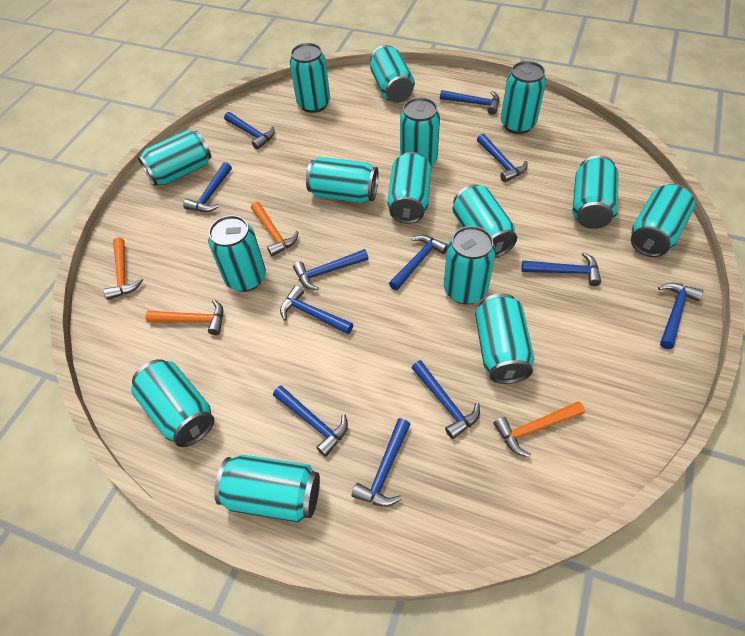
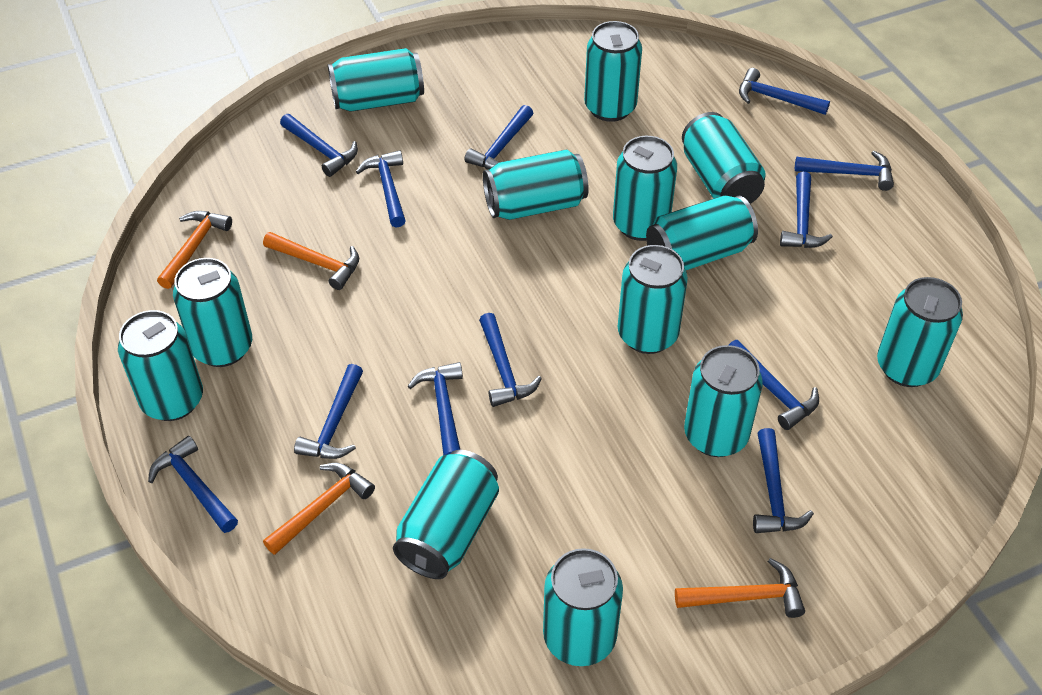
turquoise can: [131,359,214,447] [138,129,211,186] [208,215,266,292] [214,455,320,523] [290,43,330,113] [306,157,379,203] [370,45,415,103] [387,152,431,224] [400,98,440,166] [444,226,496,304] [452,184,517,258] [475,293,534,384] [501,61,546,134] [572,155,619,229] [631,184,695,257] = 15 -> [118,310,203,421] [173,258,252,367] [328,48,424,112] [393,450,499,579] [483,150,589,220] [543,548,623,666] [584,21,642,122] [613,136,677,241] [618,245,688,354] [646,195,758,270] [682,112,766,204] [684,345,763,457] [877,277,963,387] = 13

